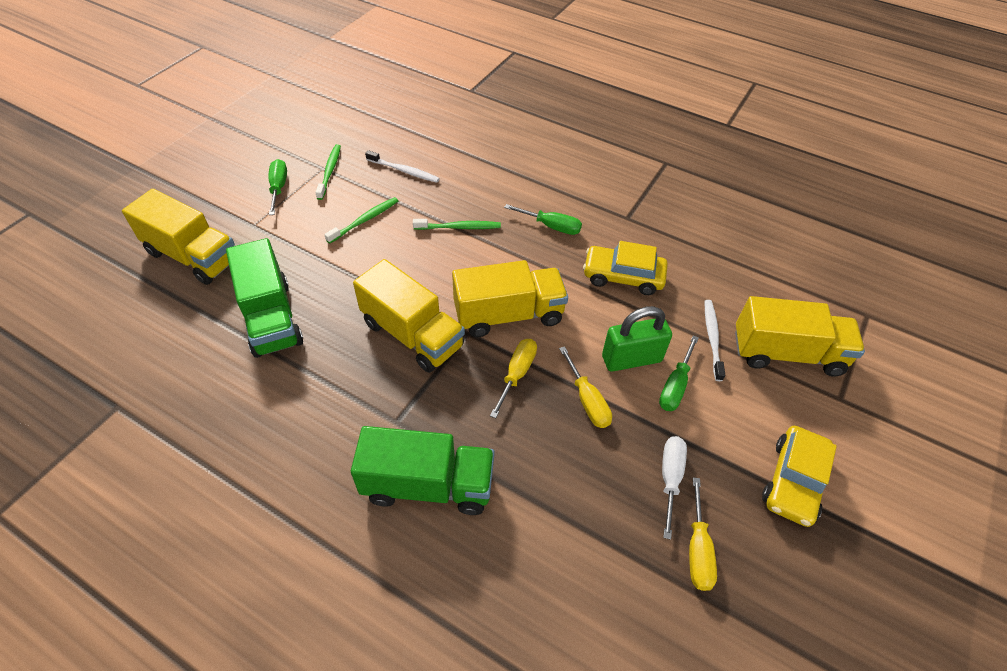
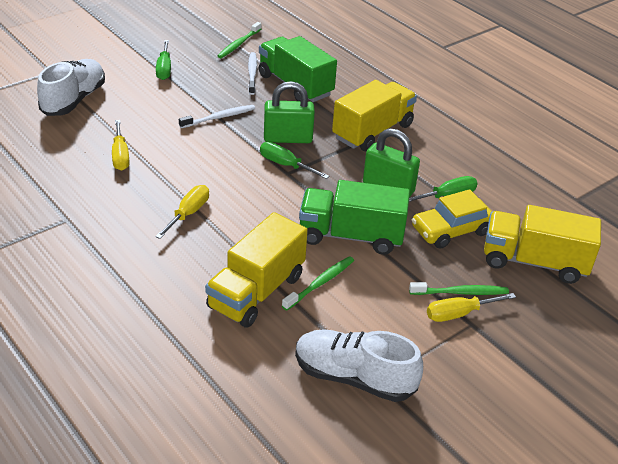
green padlock: [602,306,672,372] = 1 -> [264,81,315,143] [363,128,420,198] = 2
white screwdriver: [662,436,687,540] = 1 -> none = 0
white shoe: none = 0 -> [37,59,105,116] [295,329,423,402] = 2
yellow car: [583,241,668,295] [762,426,837,527] = 2 -> [412,189,492,249] = 1
yellow truck: [122,189,235,285] [353,259,465,373] [452,260,568,337] [735,296,865,376] = 4 -> [205,212,308,328] [332,80,417,151] [484,205,601,284] = 3

